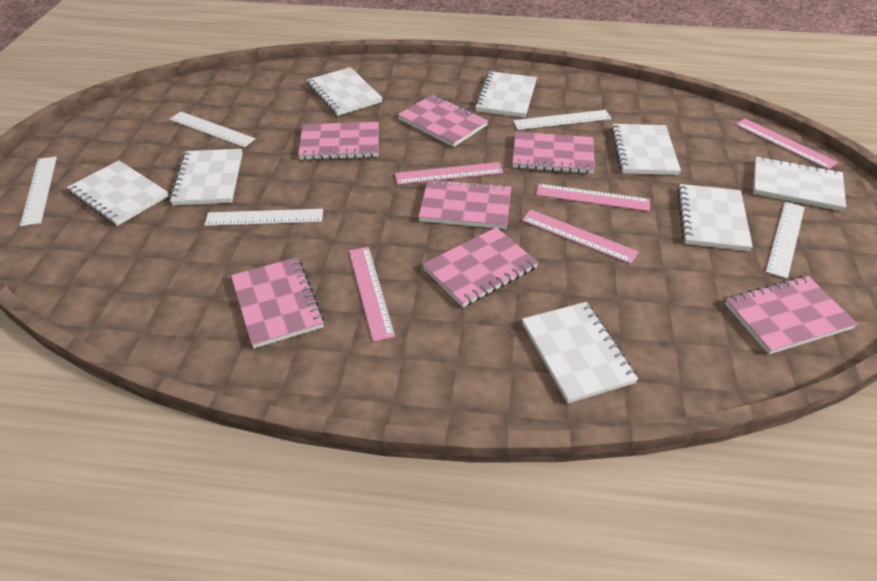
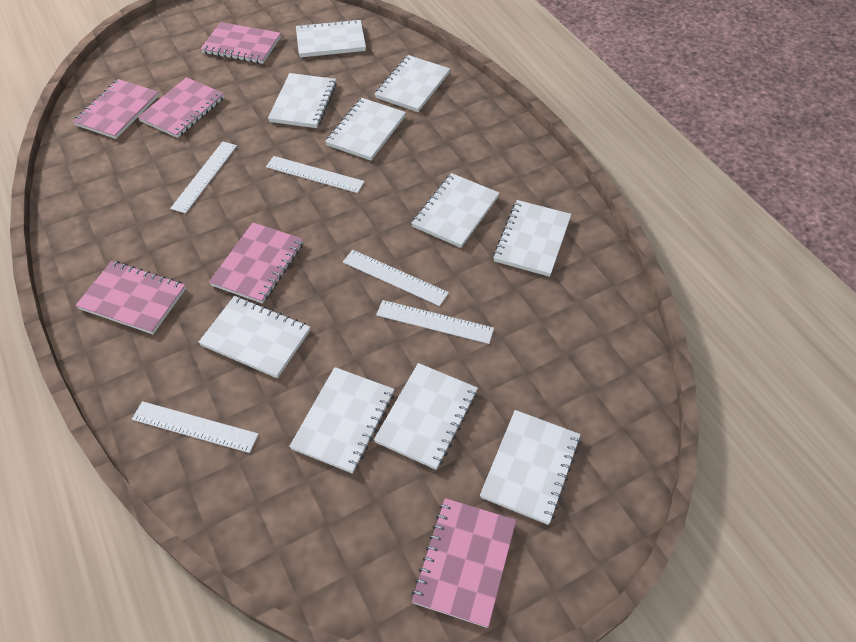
pink notebook: [231,257,324,348] [298,122,379,160] [398,94,488,147] [418,179,511,229] [423,227,538,307] [512,132,595,174] [725,276,857,354] = 7 -> [73,79,159,139] [76,261,186,334] [138,77,225,138] [200,22,281,64] [209,223,303,304] [412,498,516,628] = 6
pink ruler: [349,247,395,342] [395,162,503,185] [522,210,639,264] [536,184,650,211] [736,119,838,170] = 5 -> none = 0
white notebook: [67,160,169,226] [169,149,242,205] [307,67,382,116] [475,71,537,118] [522,302,638,403] [611,124,681,175] [677,184,753,251] [753,156,846,211] = 8 -> [198,296,310,378] [268,73,337,128] [289,367,394,474] [296,19,366,57] [325,98,406,161] [374,363,478,470] [375,55,450,112] [412,173,499,248] [480,410,581,525] [493,200,572,277] = 10

